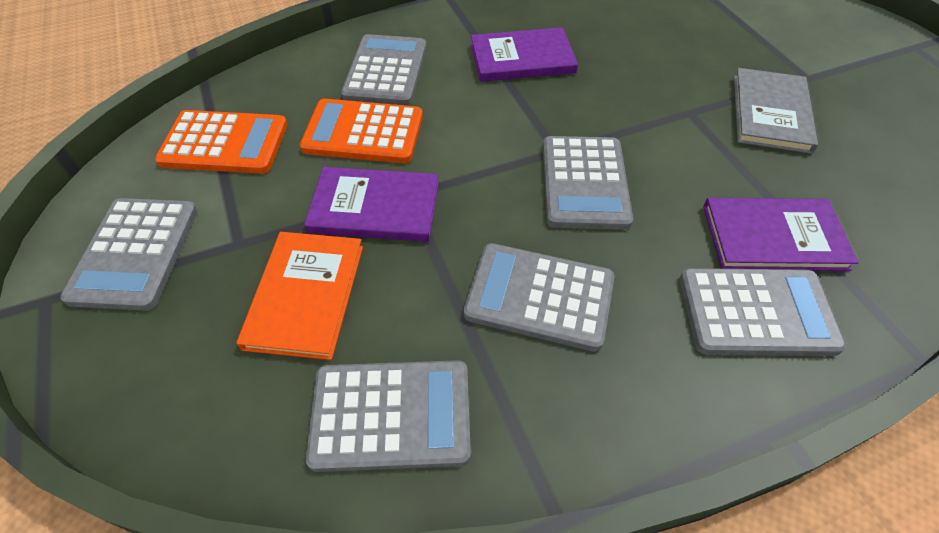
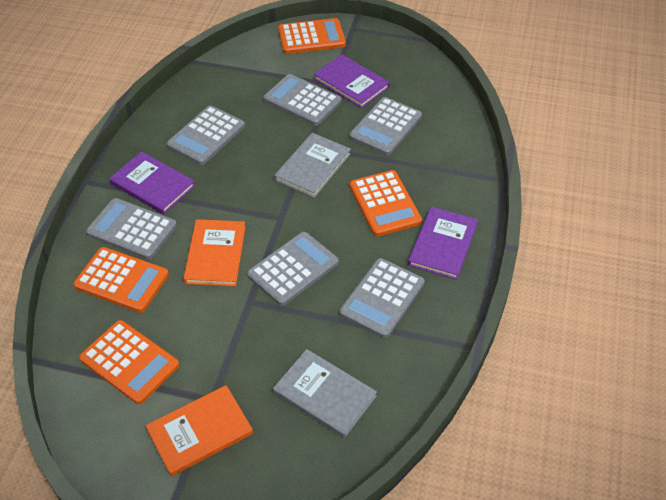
grey book: [734,68,818,154] = 1 -> [273,349,377,438] [274,133,351,198] = 2
orange book: [237,232,363,360] = 1 -> [146,385,253,477] [183,219,245,286] = 2
orange calculator: [155,110,288,174] [300,99,423,163] = 2 -> [73,247,169,313] [79,320,179,404] [278,18,346,54] [350,170,422,237] = 4

